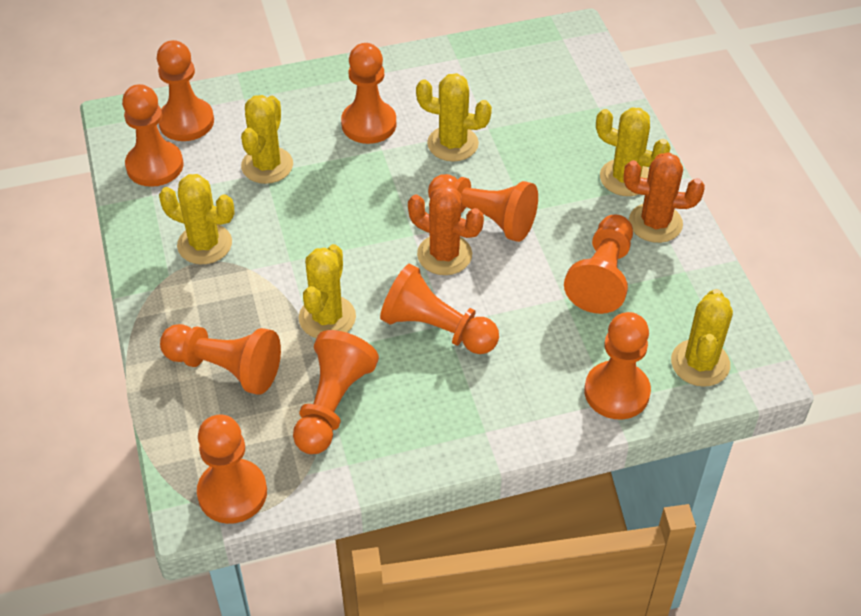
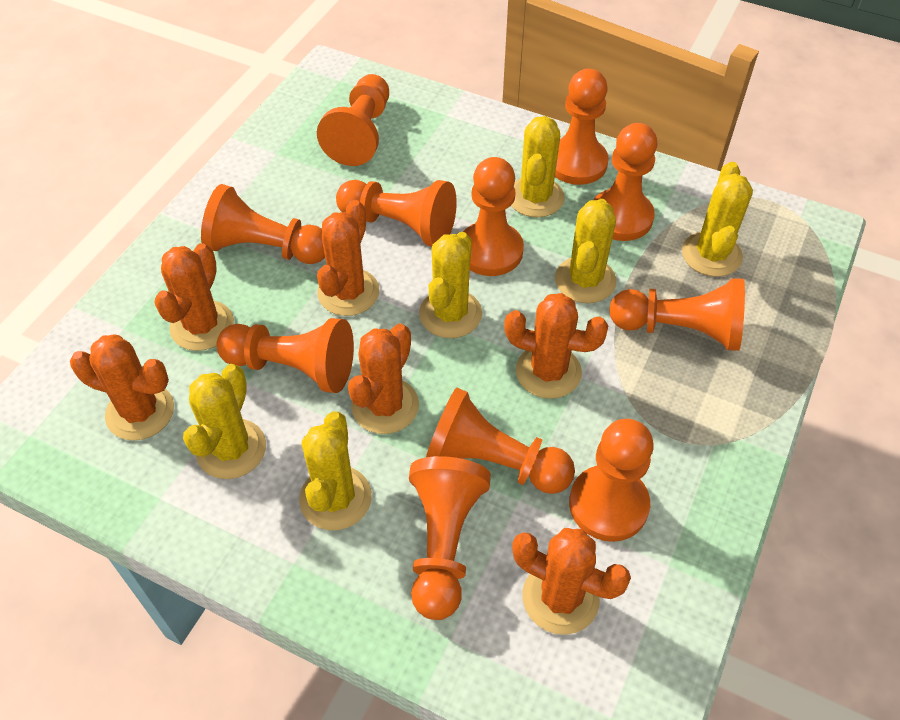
orange cactus: [408,184,484,275] [623,152,705,243] = 2 -> [70,334,174,441] [154,243,234,351] [317,200,379,316] [348,324,419,434] [504,293,608,399] [512,528,631,635] = 6
orange pawn: [122,84,183,187] [157,40,214,141] [160,324,281,395] [197,415,267,524] [293,330,379,454] [341,43,396,144] [380,264,499,354] [428,174,538,242] [564,215,633,314] [584,312,651,419] = 10 -> [201,184,325,264] [216,318,354,393] [317,74,389,166] [336,180,457,247] [409,456,491,620] [426,388,575,494] [463,157,524,276] [555,69,608,185] [569,419,654,542] [593,123,657,241] [609,278,745,351] = 11

